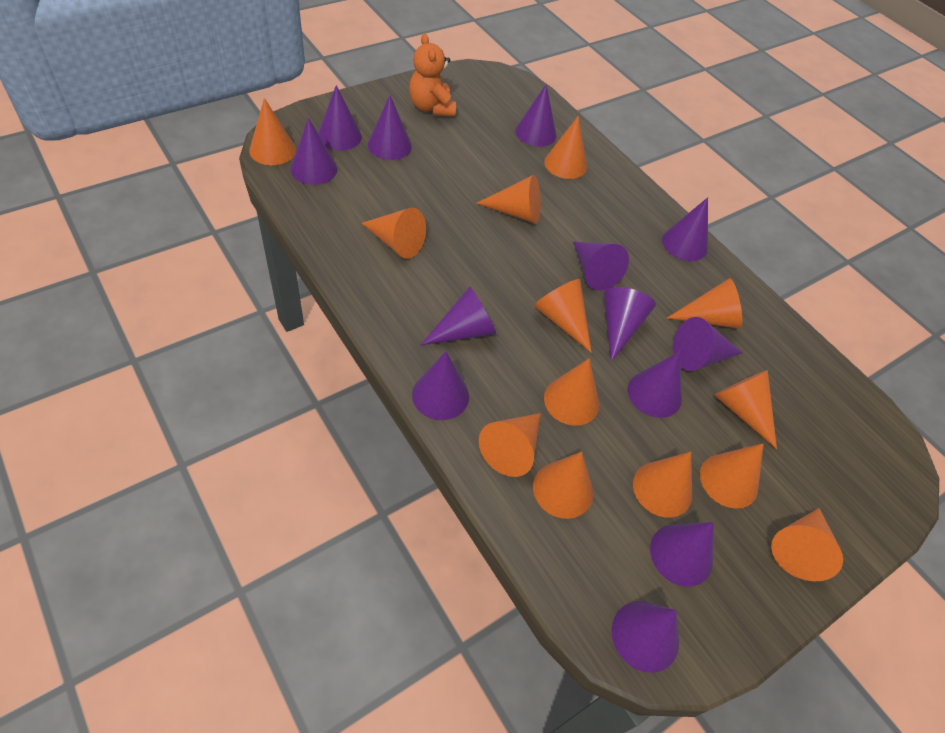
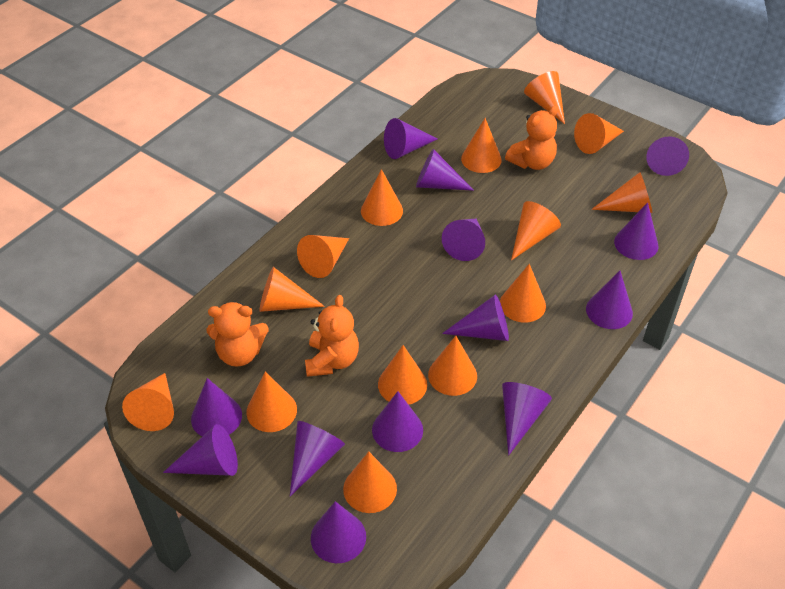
orange cone: [249,98,296,165] [361,208,426,259] [476,175,541,224] [479,413,541,477] [533,452,594,519] [534,279,592,353] [544,116,587,179] [544,358,599,426] [633,452,692,518] [667,278,742,329] [700,443,764,509] [714,370,777,449] [771,508,843,581] = 13 -> [122,373,174,431] [246,372,297,432] [259,267,325,312] [297,235,349,278] [343,452,397,513] [361,169,403,226] [378,345,427,405] [428,336,477,396] [461,118,502,173] [500,264,546,323] [511,201,561,260] [524,71,565,124] [574,113,624,154] [591,172,653,213] = 14
orange teddy bear: [409,33,456,116] = 1 -> [207,301,269,367] [305,295,359,377] [505,106,558,170] = 3

